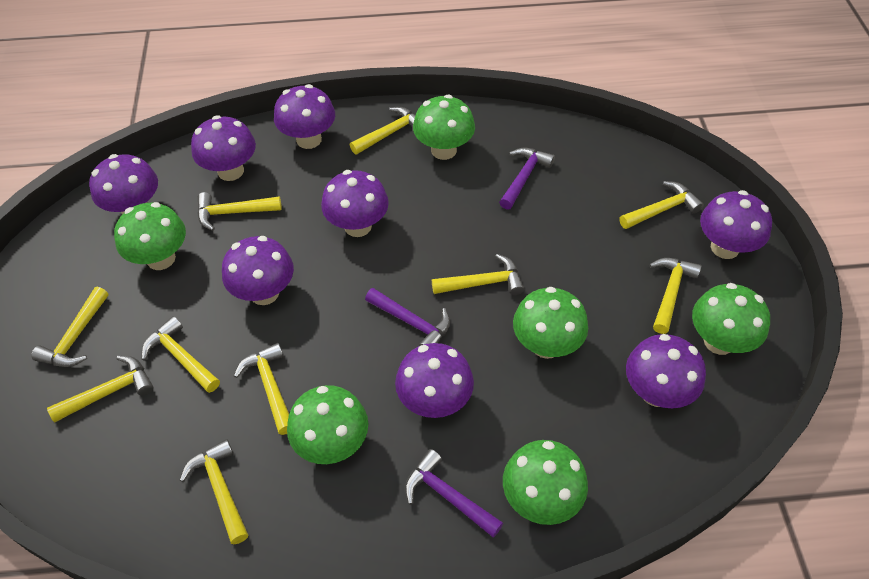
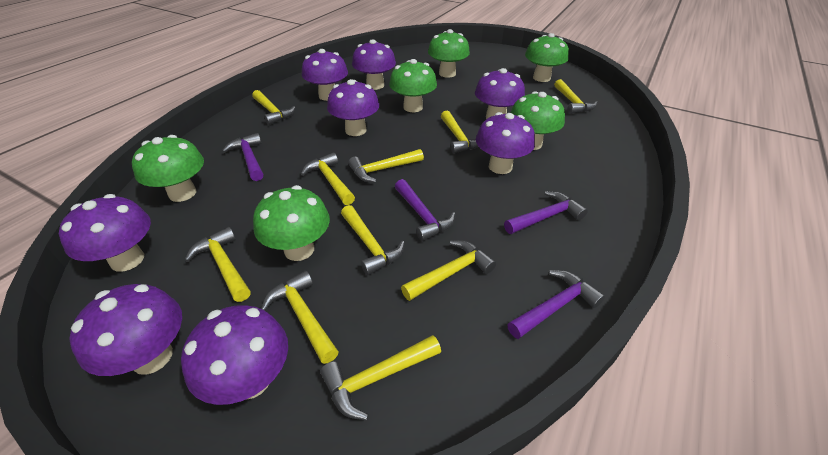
purple hammer: [365,288,450,346] [405,449,503,538] [499,148,555,210] = 3 -> [222,133,263,181] [395,179,455,241] [504,191,588,234] [507,270,605,339] = 4

